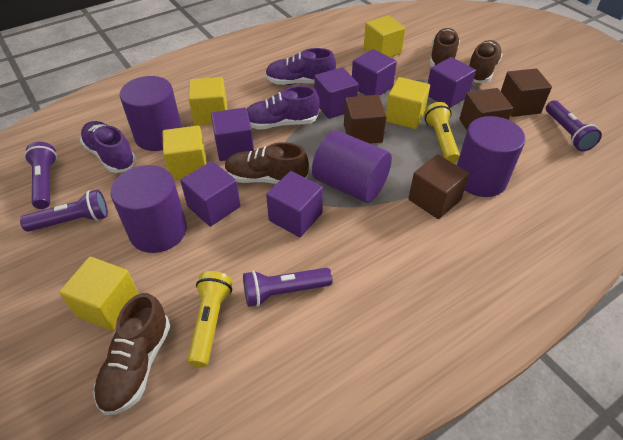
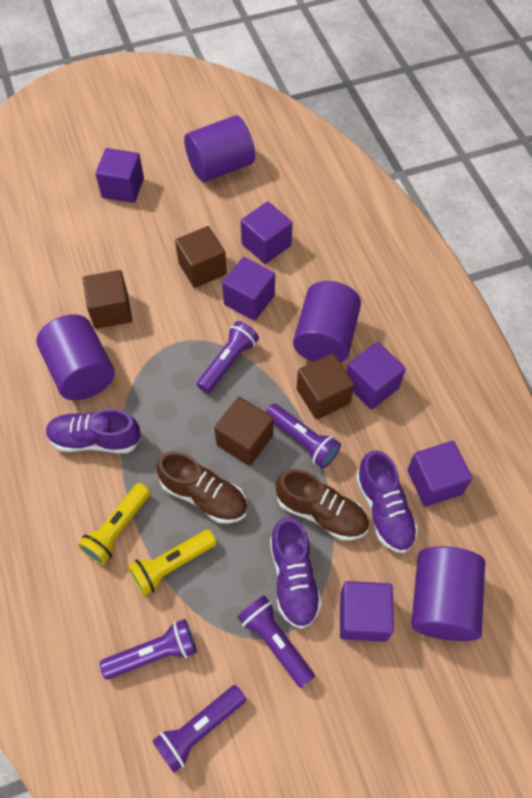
brown shoe: [93,293,170,415] [225,142,309,184] [430,28,460,67] [469,40,503,83] = 4 -> [156,451,247,524] [275,469,369,541] = 2
purple flashlight: [20,190,108,232] [24,142,57,209] [243,268,333,307] [546,100,602,151] = 4 -> [100,619,197,680] [153,685,246,773] [197,321,259,393] [238,595,315,688] [266,404,341,468] = 5
yellow cube: [59,257,139,331] [162,126,207,181] [189,77,227,126] [364,15,406,57] [386,77,430,129] = 5 -> none = 0

